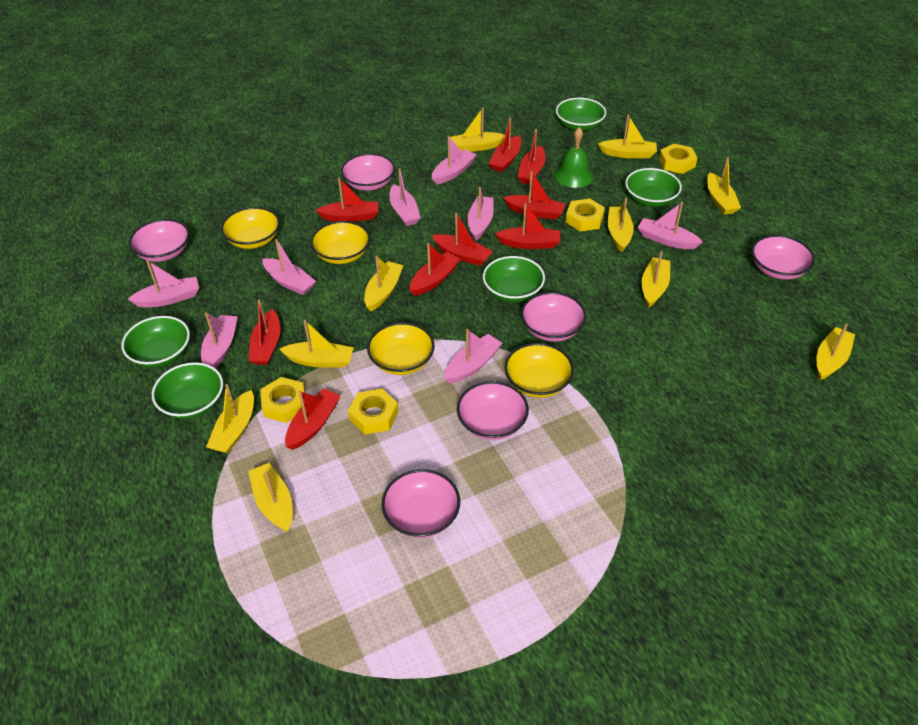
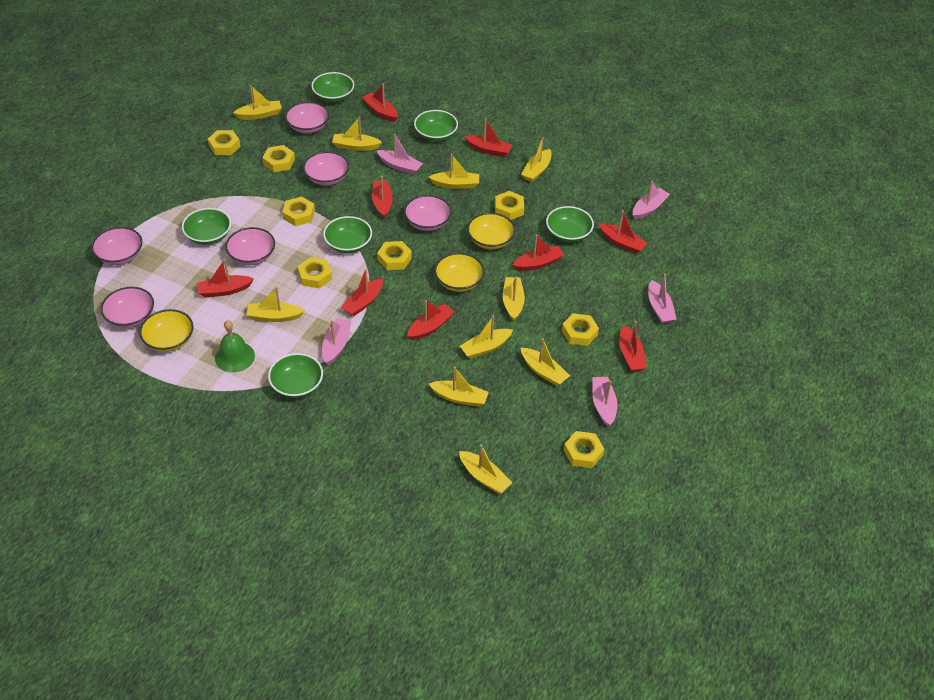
green bowl: [122,316,190,368] [152,362,223,419] [483,256,545,302] [556,98,606,131] [625,168,682,207] = 5 -> [182,208,231,245] [268,353,323,398] [311,72,354,102] [323,216,372,253] [414,110,458,142] [546,206,594,243] = 6
pink boat: [128,260,199,308] [201,313,238,368] [262,239,316,295] [390,168,421,226] [432,136,476,185] [445,329,502,383] [467,187,494,240] [637,202,703,249] = 8 -> [322,318,352,365] [377,134,423,175] [592,377,617,427] [633,181,670,219] [648,274,677,324] = 5
yellow bowl: [221,207,280,249] [310,221,370,264] [367,322,435,375] [504,343,574,398] = 4 -> [139,309,194,352] [434,253,484,292] [467,213,516,249] = 3
yellow nut: [260,377,305,423] [348,389,399,434] [565,199,605,232] [659,143,697,174] = 4 -> [208,130,240,155] [262,145,295,172] [282,197,315,226] [297,257,332,288] [377,241,412,270] [495,191,524,220] [562,313,599,346] [564,431,604,468] = 8

